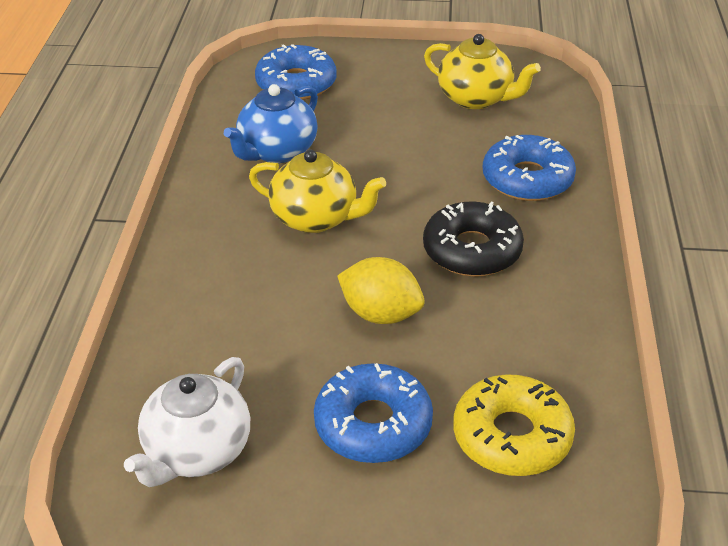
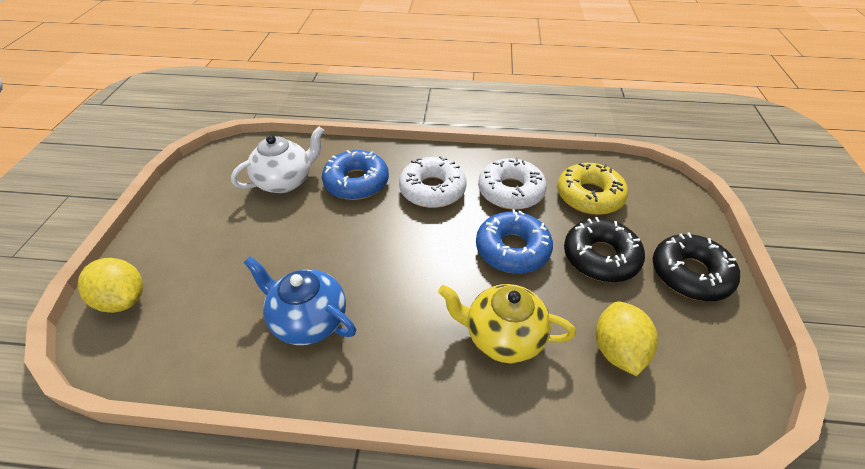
black donut: [423,201,524,277] = 1 -> [564,217,645,282] [653,232,740,301] = 2
blue donut: [255,44,337,100] [314,363,433,463] [483,135,576,201] = 3 -> [322,150,389,200] [476,209,553,274] = 2
white donut: none = 0 -> [399,156,467,208] [478,157,547,210] = 2
yellow lemon: [337,257,425,324] = 1 -> [78,258,143,313] [596,301,658,376] = 2
yellow teapot: [249,150,386,233] [424,34,541,109] = 2 -> [438,284,576,363] = 1

